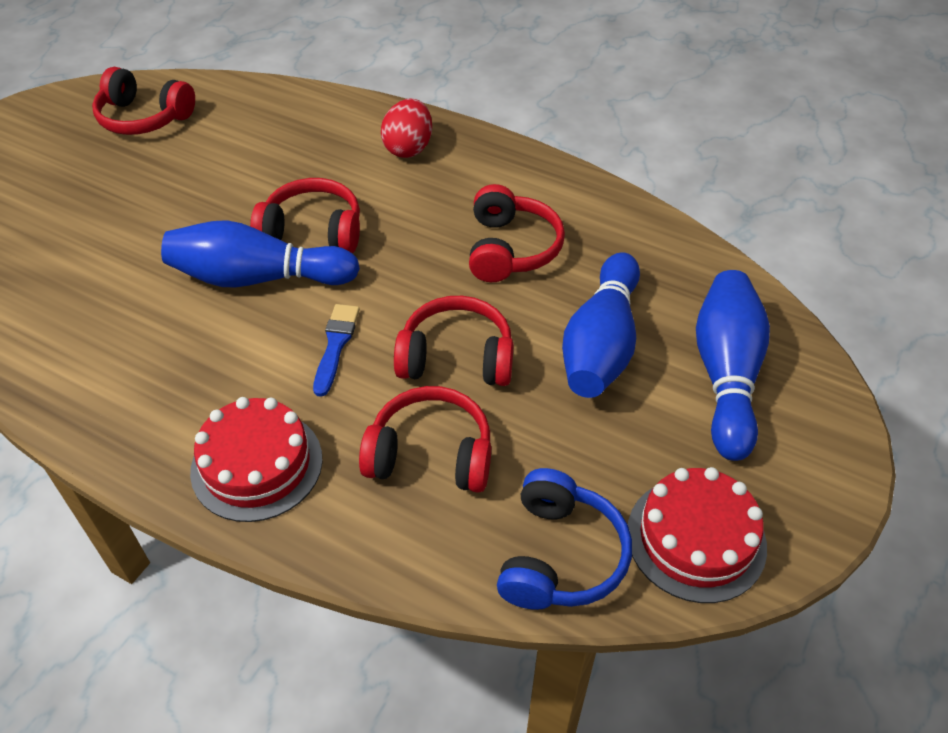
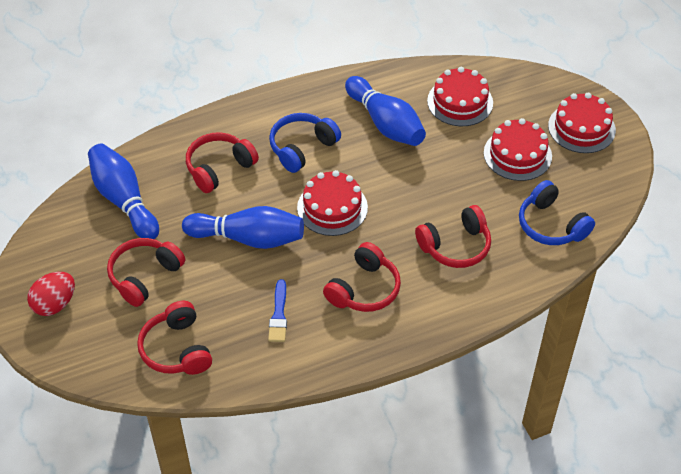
blue headphones: [497,468,632,610] = 1 -> [269,113,341,173] [519,180,595,245] = 2
red cake: [190,397,323,522] [628,467,767,603] = 2 -> [297,170,368,236] [427,67,493,126] [484,118,552,181] [548,93,616,153] = 4

